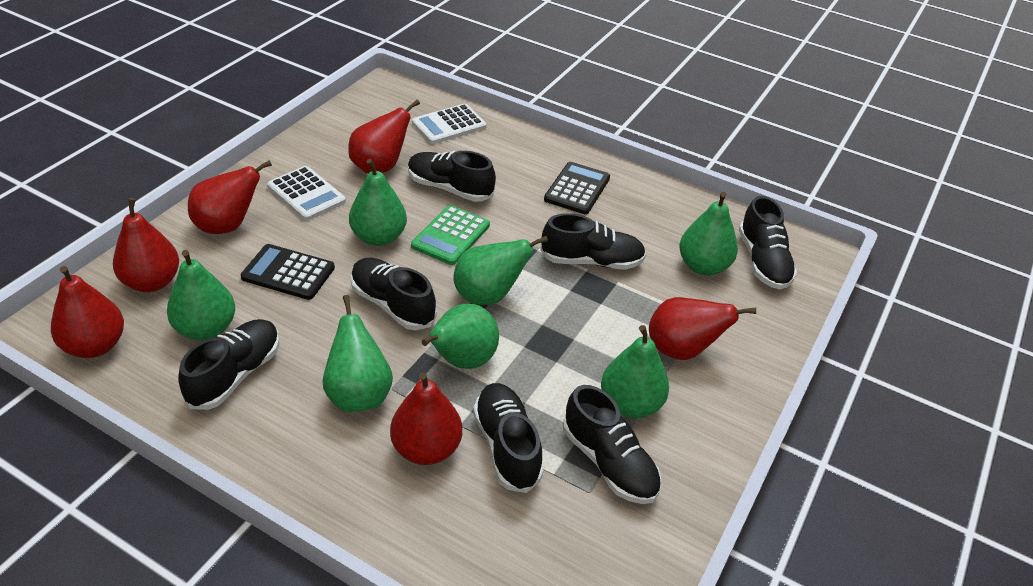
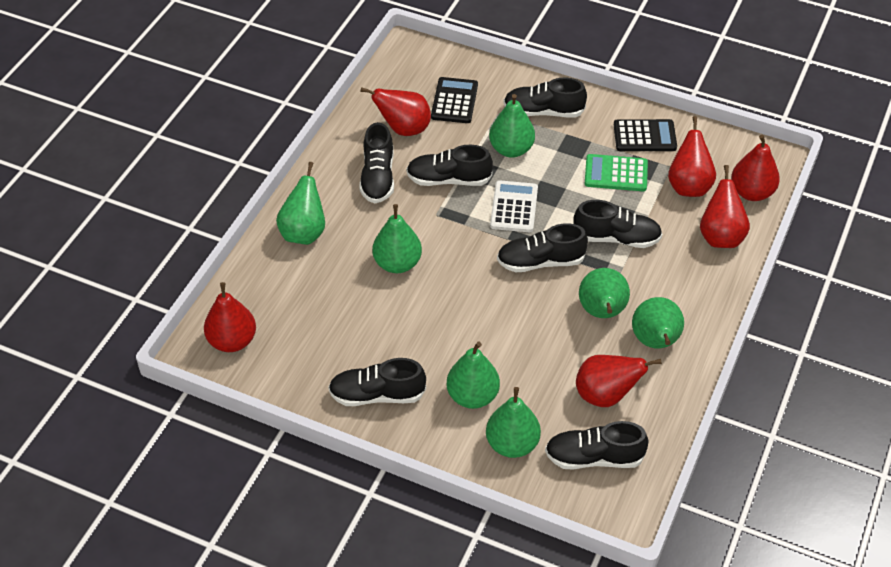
white calculator: [267,166,346,221] [412,104,487,144] = 2 -> [490,180,538,232] = 1

